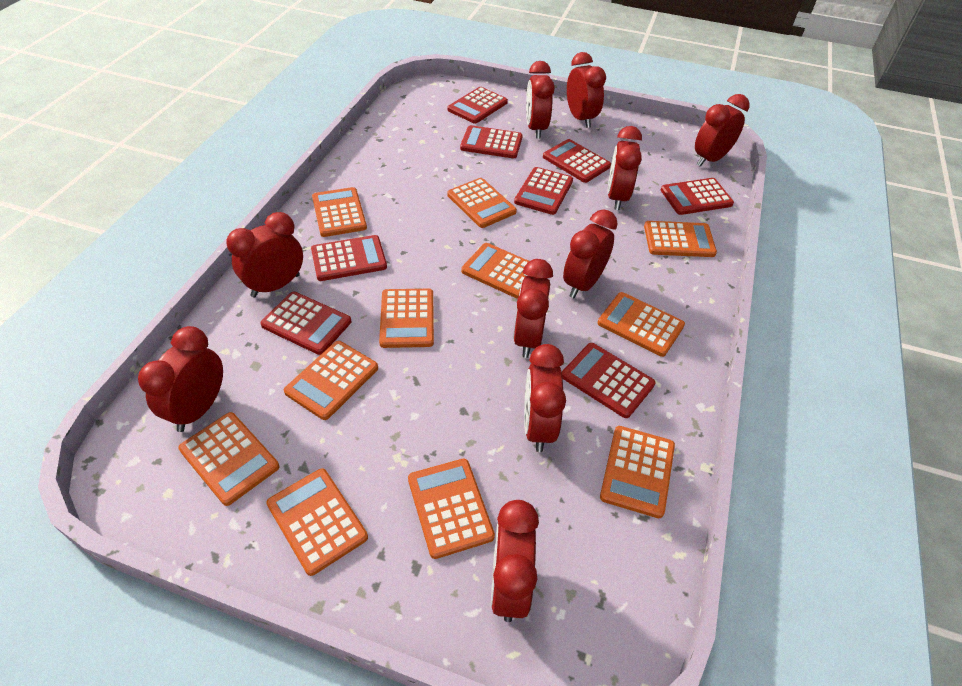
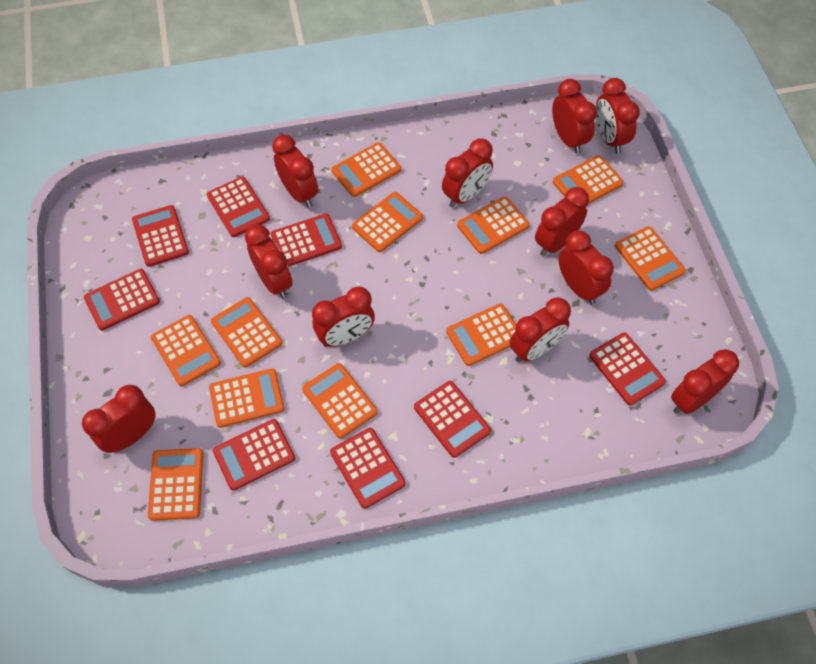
red clock: [138,326,223,432] [226,212,303,297] [491,500,539,622] [513,259,553,358] [524,344,566,452] [526,61,555,139] [563,209,618,298] [567,52,606,128] [608,126,642,210] [695,94,749,167] = 10 -> [82,385,155,453] [245,225,293,299] [272,135,318,208] [312,286,375,347] [442,139,493,208] [510,297,571,362] [535,187,589,256] [552,79,597,154] [558,231,614,304] [596,78,640,153] [671,349,739,414] = 11

